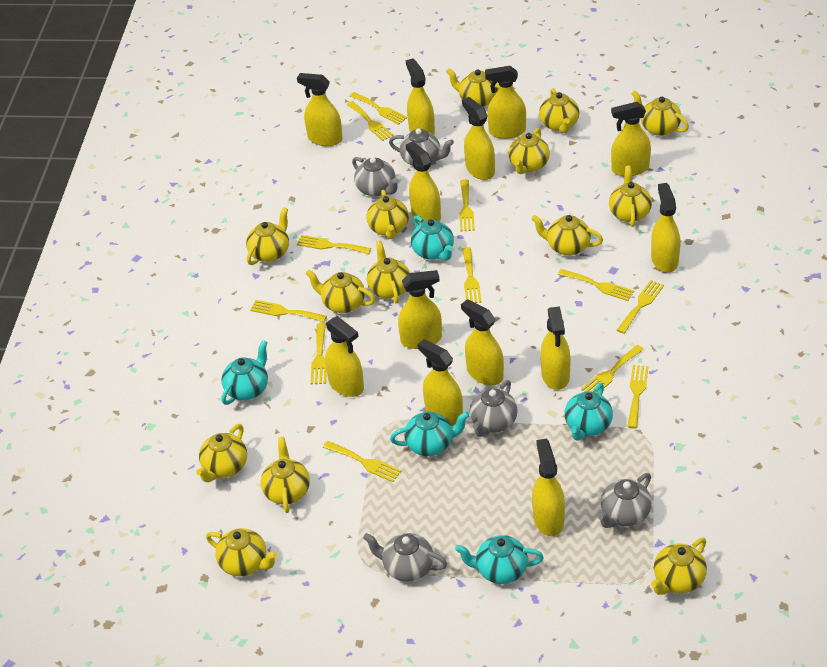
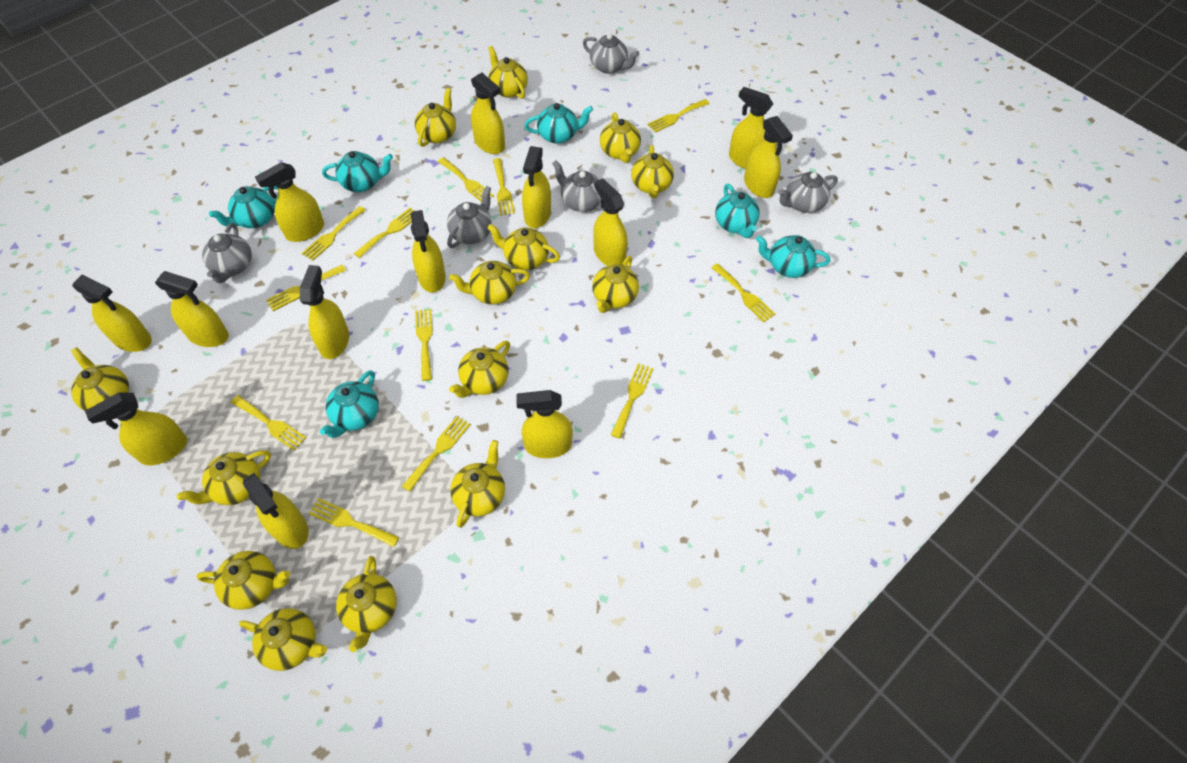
turquoise teapot: [221,340,268,405] [390,411,470,456] [411,216,454,261] [455,535,544,584] [564,383,613,441] = 5 -> [209,186,279,228] [320,370,379,438] [322,151,393,192] [525,103,593,144] [715,184,760,238] [756,235,830,278] = 6

